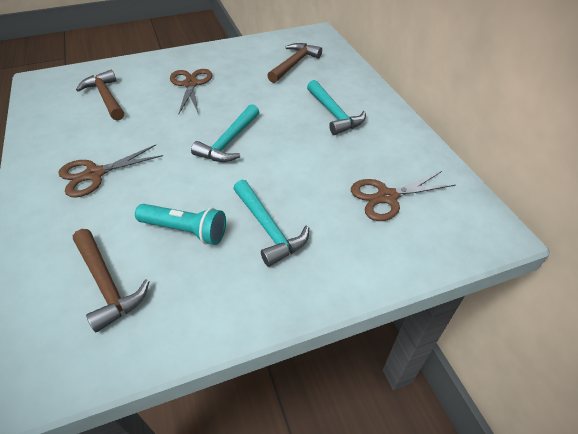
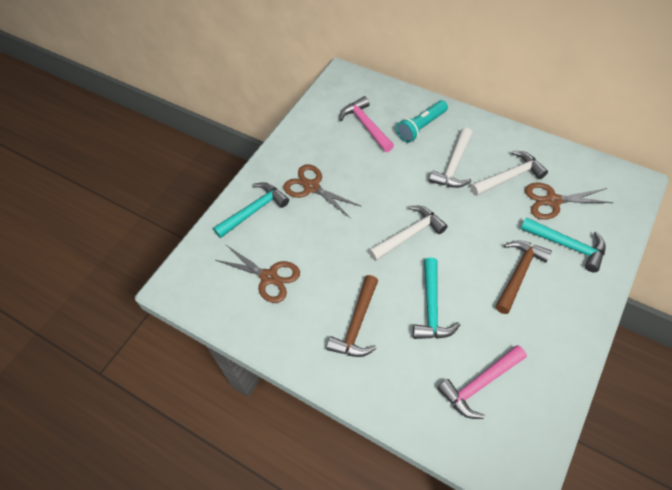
brown hammer: [73,229,150,332] [76,70,124,121] [267,43,322,83] = 3 -> [326,275,378,357] [495,240,552,314] = 2
pink hammer: none = 0 -> [339,96,394,152] [437,345,527,419] = 2
white hammer: none = 0 -> [369,206,448,261] [429,128,472,188] [471,151,548,196] = 3

